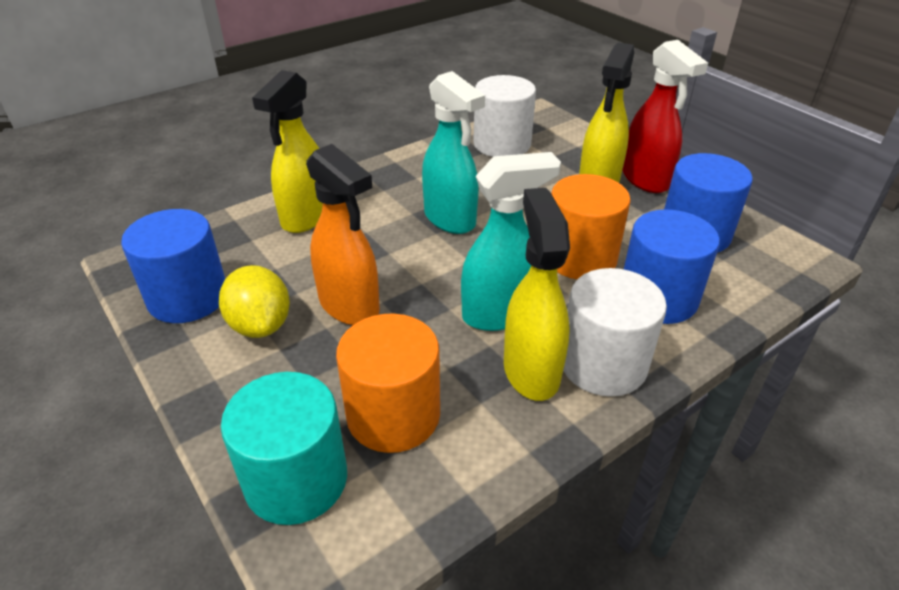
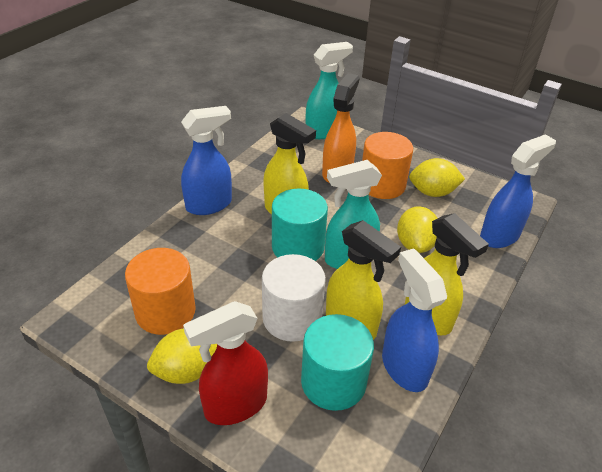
blue cylinder: [121,209,225,323] [624,209,720,324] [664,153,753,253] = 3 -> none = 0
blue spray bottle: none = 0 -> [181,106,232,215] [382,248,447,392] [480,134,556,248] = 3
turquoise cylinder: [221,372,347,525] = 1 -> [272,189,328,261] [301,314,374,411] = 2
white cylinder: [473,75,536,157] [563,268,667,397] = 2 -> [262,254,326,342] = 1
yellow lemon: [219,265,290,338] = 1 -> [147,329,217,384] [397,206,437,253] [409,158,465,197] = 3

